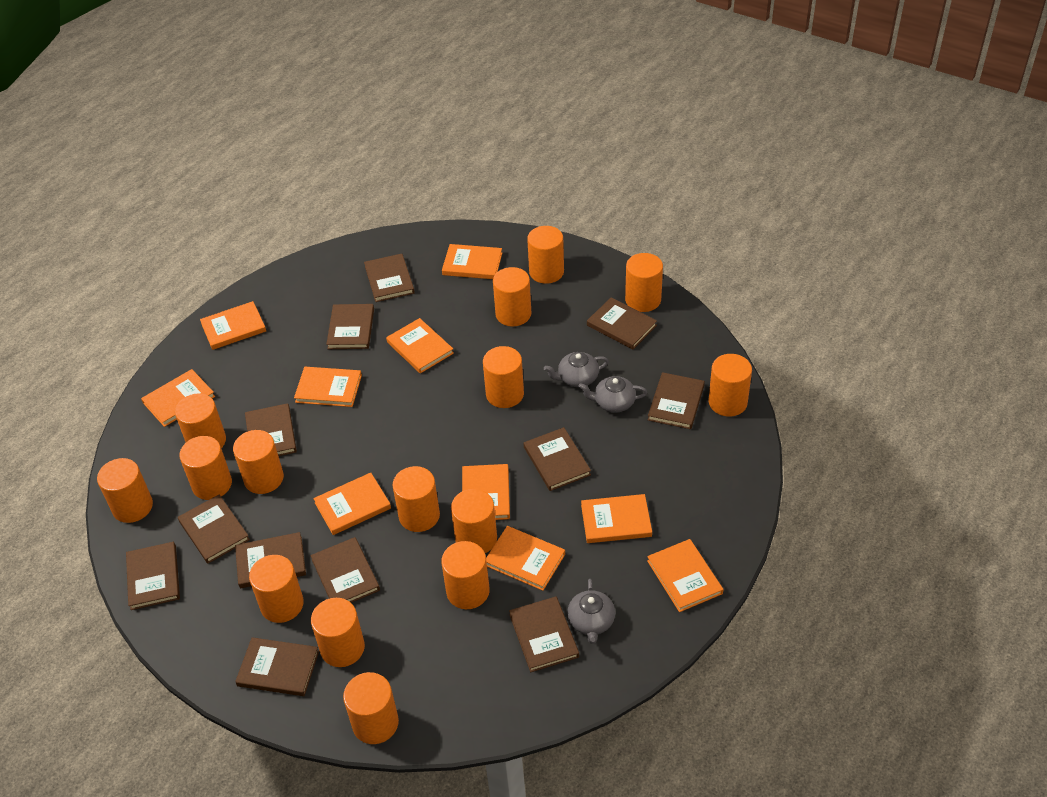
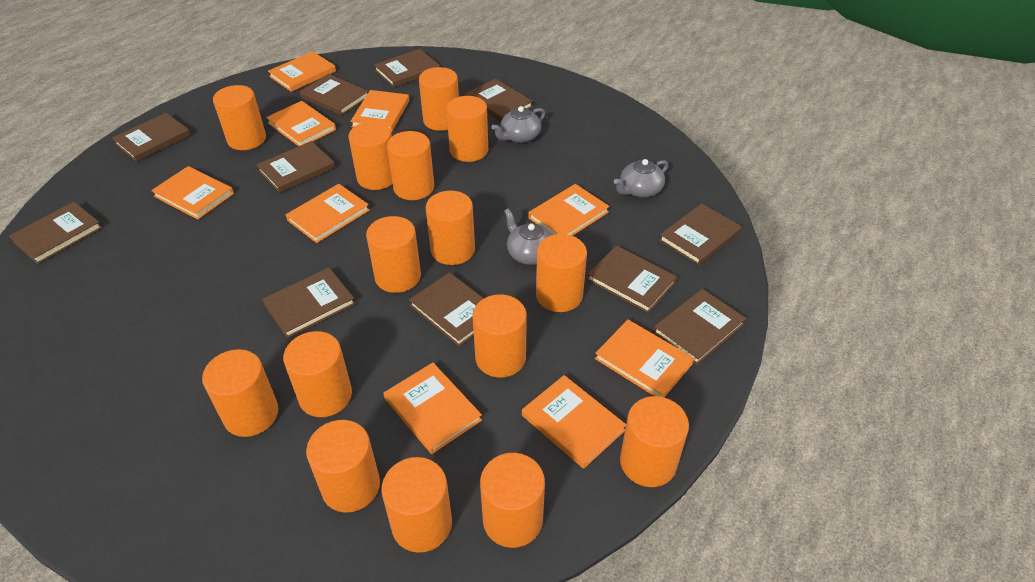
brown book: [126,542,180,610] [178,495,250,564] [235,532,306,588] [235,637,319,696] [245,403,297,456] [311,537,380,603] [326,304,374,349] [364,254,415,302] [509,596,579,672] [524,427,591,491] [587,297,657,349] [648,372,705,429] = 12 -> [9,202,102,264] [112,113,191,162] [257,141,335,193] [262,267,356,338] [300,74,368,116] [374,49,440,87] [409,272,484,346] [465,79,533,122] [587,245,677,313] [653,289,746,365] [659,203,742,265] = 11
orange book: [141,369,215,427] [200,301,266,350] [294,367,362,407] [313,473,391,535] [386,318,454,374] [442,244,502,279] [462,464,510,520] [486,526,565,591] [581,494,652,543] [647,539,723,612] = 10 -> [151,166,234,220] [266,101,336,146] [268,51,336,92] [286,184,370,243] [350,90,409,132] [384,362,482,454] [522,375,626,469] [528,184,609,236] [595,320,694,397] = 9

